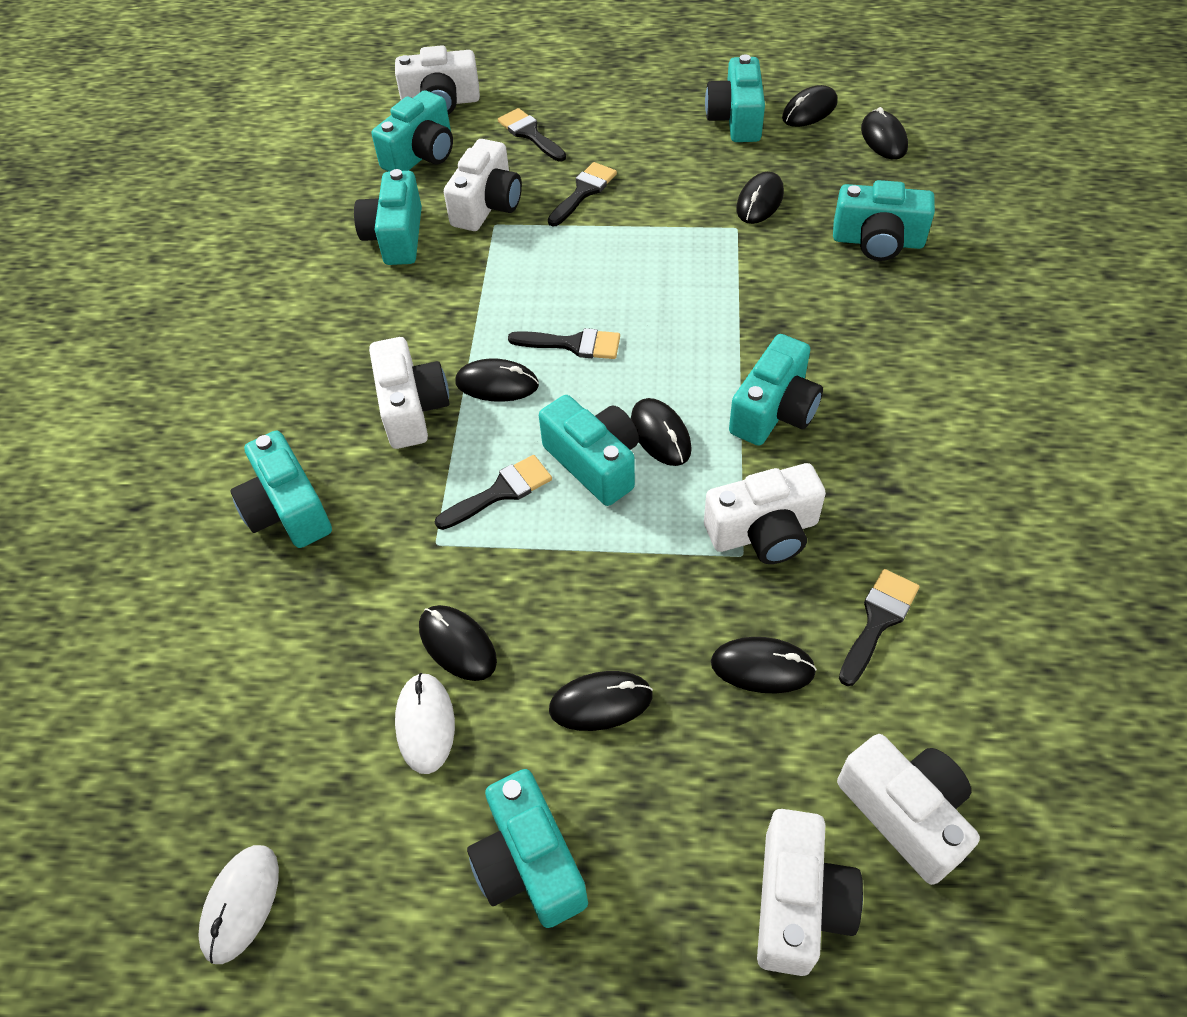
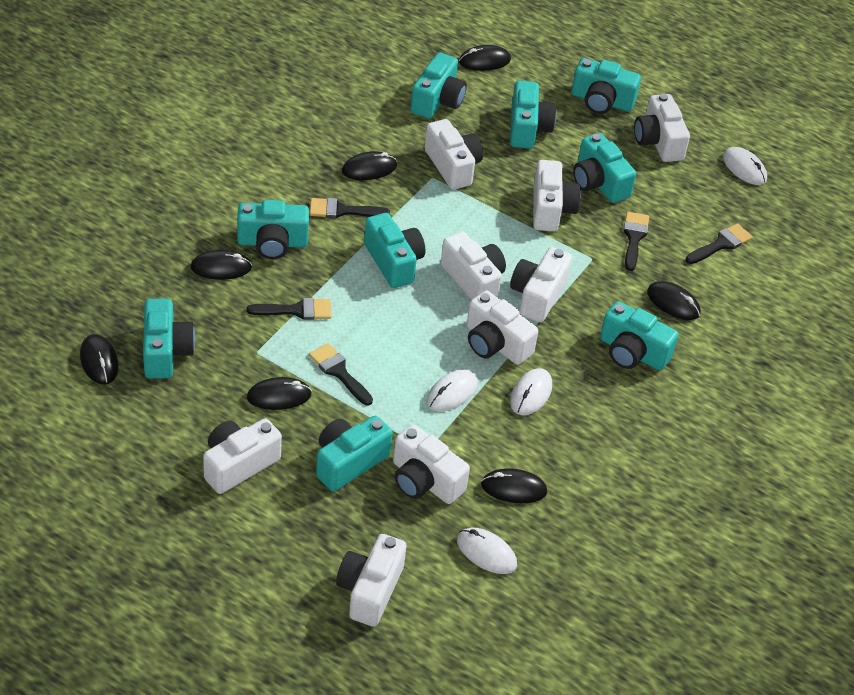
black mouse: [419,605,497,681] [455,359,539,402] [549,671,653,731] [631,398,692,466] [711,637,817,694] [736,172,784,224] [782,85,838,127] [861,107,908,160] = 8 -> [80,334,119,384] [190,250,252,280] [247,377,312,410] [342,151,397,180] [459,45,511,71] [481,468,547,503] [647,281,701,320] = 7
turquoise camera: [230,431,332,548] [354,169,422,265] [372,90,453,172] [467,769,588,928] [539,395,639,506] [705,54,765,142] [729,334,823,446] [833,180,935,261] = 8 -> [143,299,195,378] [237,200,309,259] [316,416,393,491] [364,213,425,288] [410,52,467,119] [510,81,556,149] [572,58,641,114] [573,133,636,203] [600,301,678,370] = 9
white camera: [369,337,450,449] [395,45,480,114] [444,139,522,231] [704,463,826,564] [757,809,863,976] [837,734,980,885] = 6 -> [203,418,282,494] [336,534,407,627] [393,424,470,504] [424,119,483,190] [441,232,506,300] [467,291,538,365] [510,247,572,323] [533,160,581,232] [634,93,690,162] = 9
white mouse: [198,845,279,964] [395,673,455,774] = 2 -> [427,370,478,412] [457,528,517,574] [510,368,552,415] [723,147,767,185] = 4

